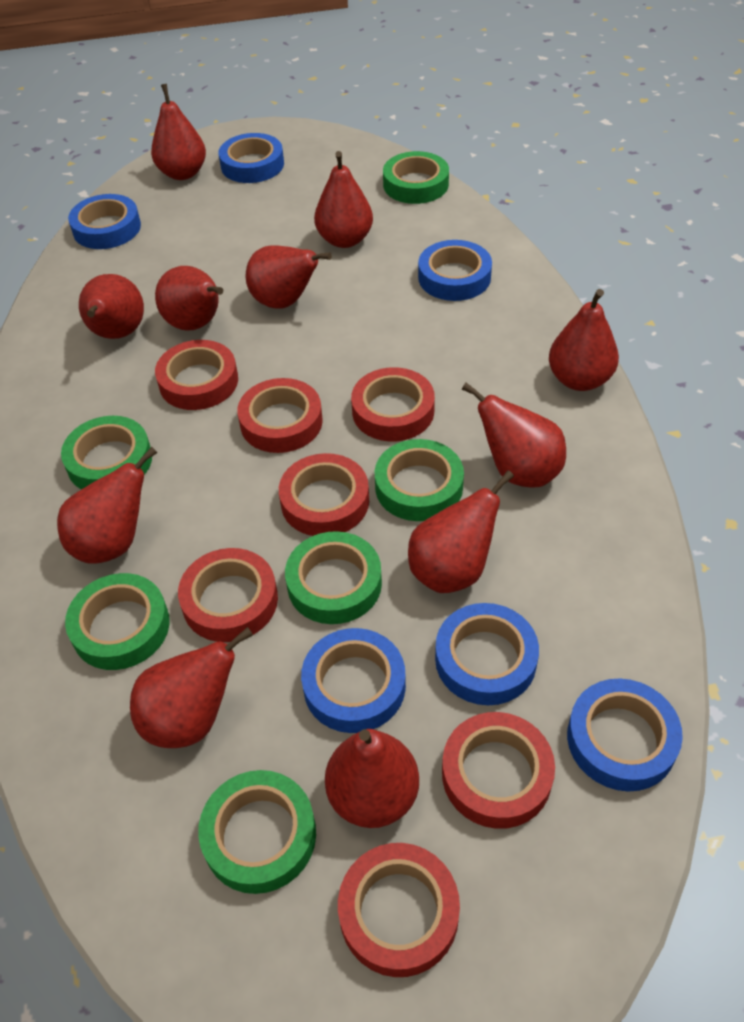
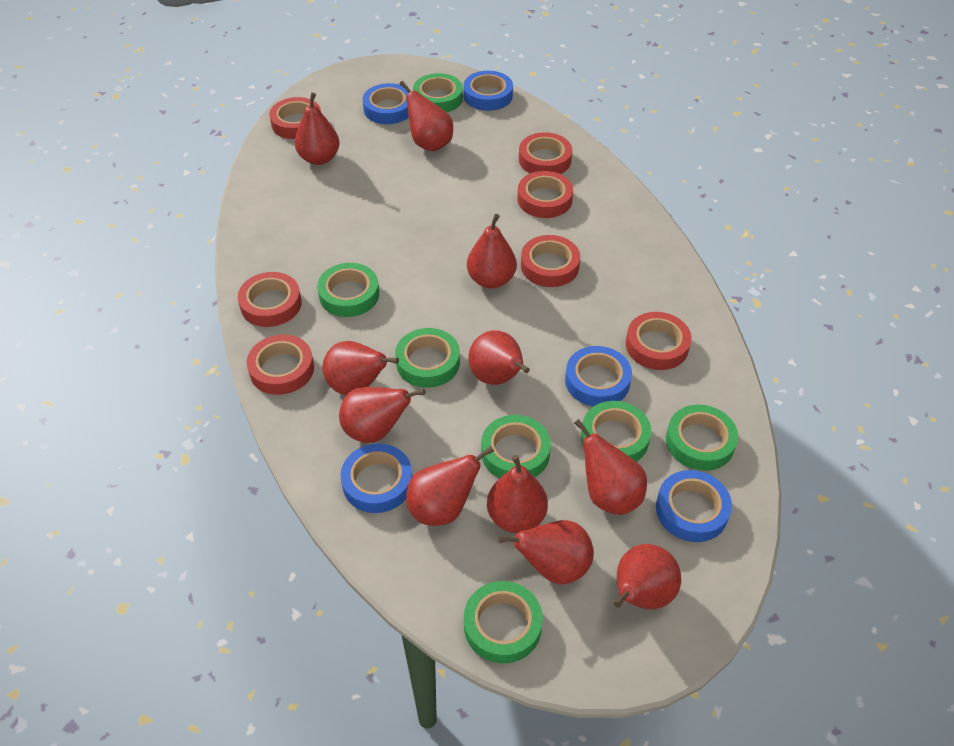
blue tape: [68,194,141,249] [219,133,284,183] [301,628,406,733] [418,240,492,301] [435,603,539,705] [567,678,683,791] = 6 -> [341,443,412,513] [362,83,409,124] [463,71,513,111] [565,346,632,406] [656,470,732,542] = 5
green tape: [61,416,152,489] [65,573,170,670] [198,770,316,894] [285,531,382,624] [375,439,464,521] [383,151,449,204] = 6 -> [317,263,379,317] [395,328,460,388] [413,73,463,113] [464,581,543,663] [481,415,551,478] [581,401,651,462] [666,405,738,471] = 7

